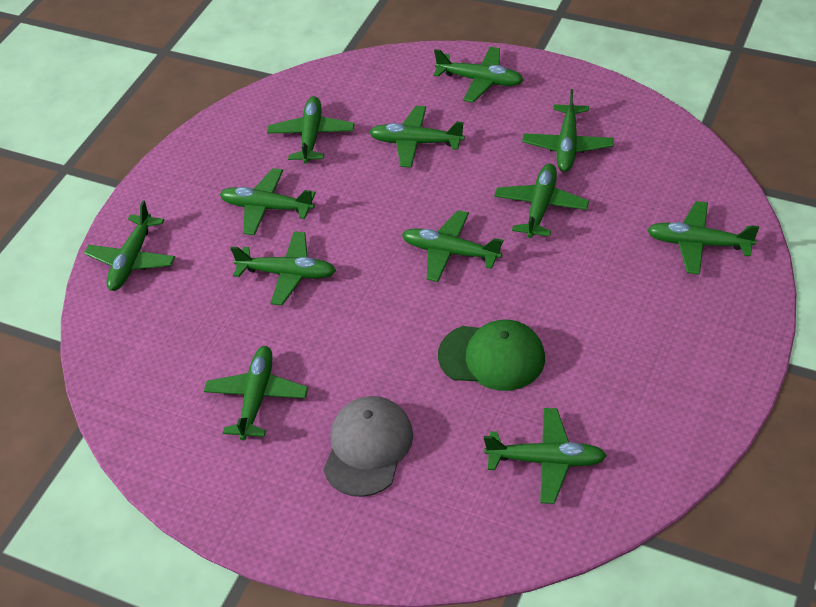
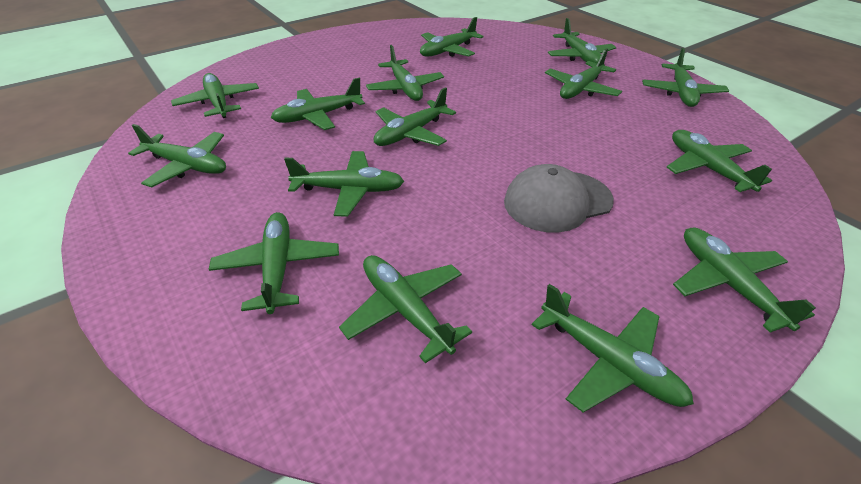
green cap: [438,320,545,391] = 1 -> none = 0
green plane: [84,201,175,291] [204,346,308,441] [220,168,316,235] [230,231,336,305] [267,96,354,164] [369,106,465,168] [402,210,503,282] [433,47,524,103] [484,408,607,504] [494,164,589,238] [522,89,614,172] [647,201,759,275] = 12 -> [128,124,226,187] [171,73,259,118] [208,212,339,314] [271,78,365,130] [284,151,404,217] [339,255,472,363] [366,45,444,101] [374,87,456,146] [420,17,484,57] [532,284,694,413] [545,48,622,99] [548,18,617,63] [642,48,729,107] [667,130,772,192] [673,227,816,332] = 15

